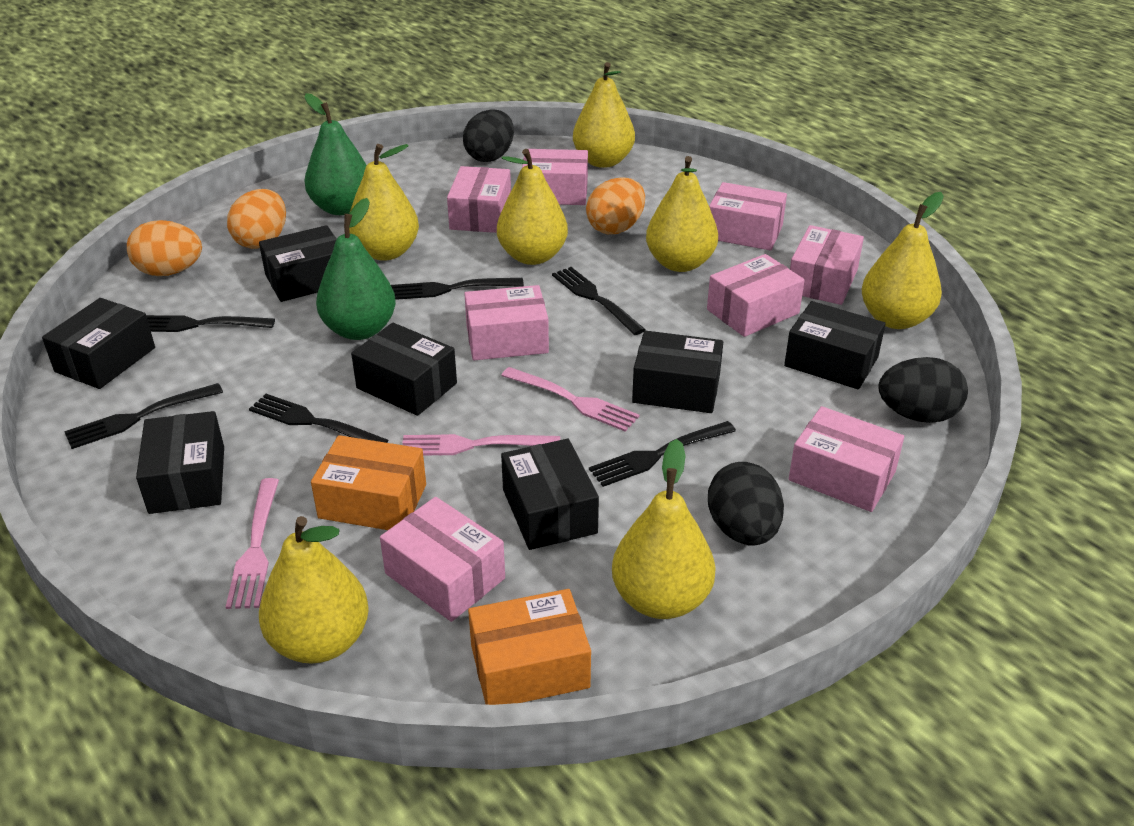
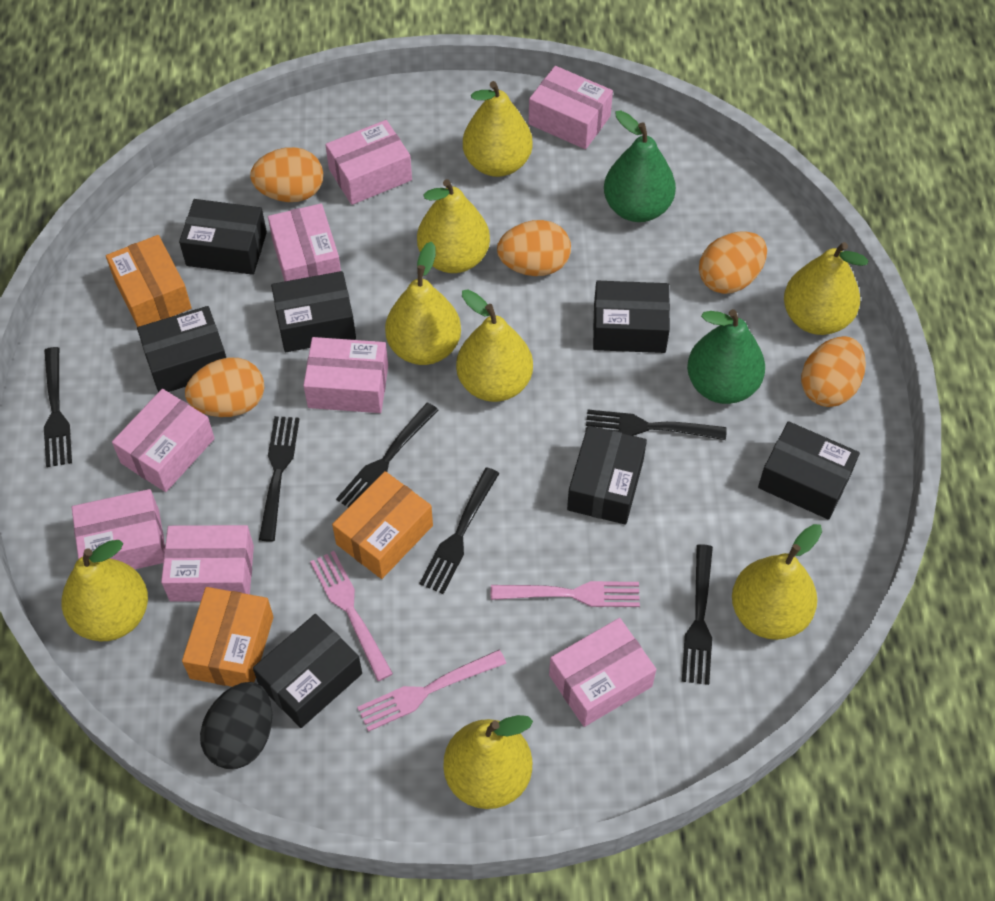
black egg: [463,109,514,162] [708,462,784,545] [878,357,968,423] = 3 -> [200,682,272,769] = 1
orange box: [311,435,426,530] [468,589,591,705] = 2 -> [106,235,191,327] [182,587,273,687] [332,471,433,579] = 3
orange egg: [127,220,202,276] [227,189,286,249] [586,177,645,234] = 3 -> [185,358,264,417] [250,147,323,202] [497,220,571,276] [699,232,767,294] [801,336,866,407] = 5
yellow pear: [259,516,369,663] [349,144,419,261] [497,149,568,265] [573,62,635,168] [612,439,716,619] [646,156,718,272] [862,192,944,329] = 7 -> [62,540,148,641] [385,242,461,365] [417,179,490,273] [443,715,533,809] [456,289,533,402] [463,81,533,177] [732,524,822,640] [784,242,868,335] = 8

